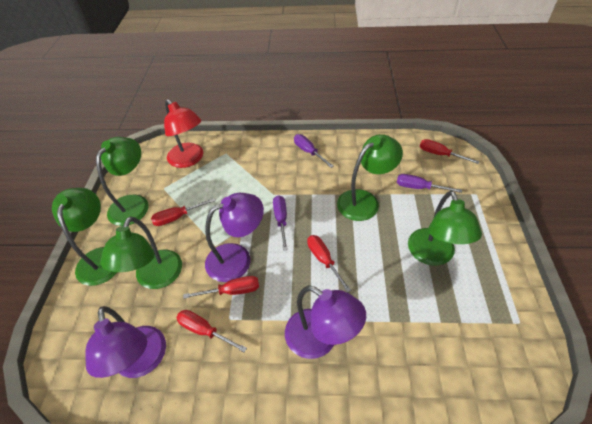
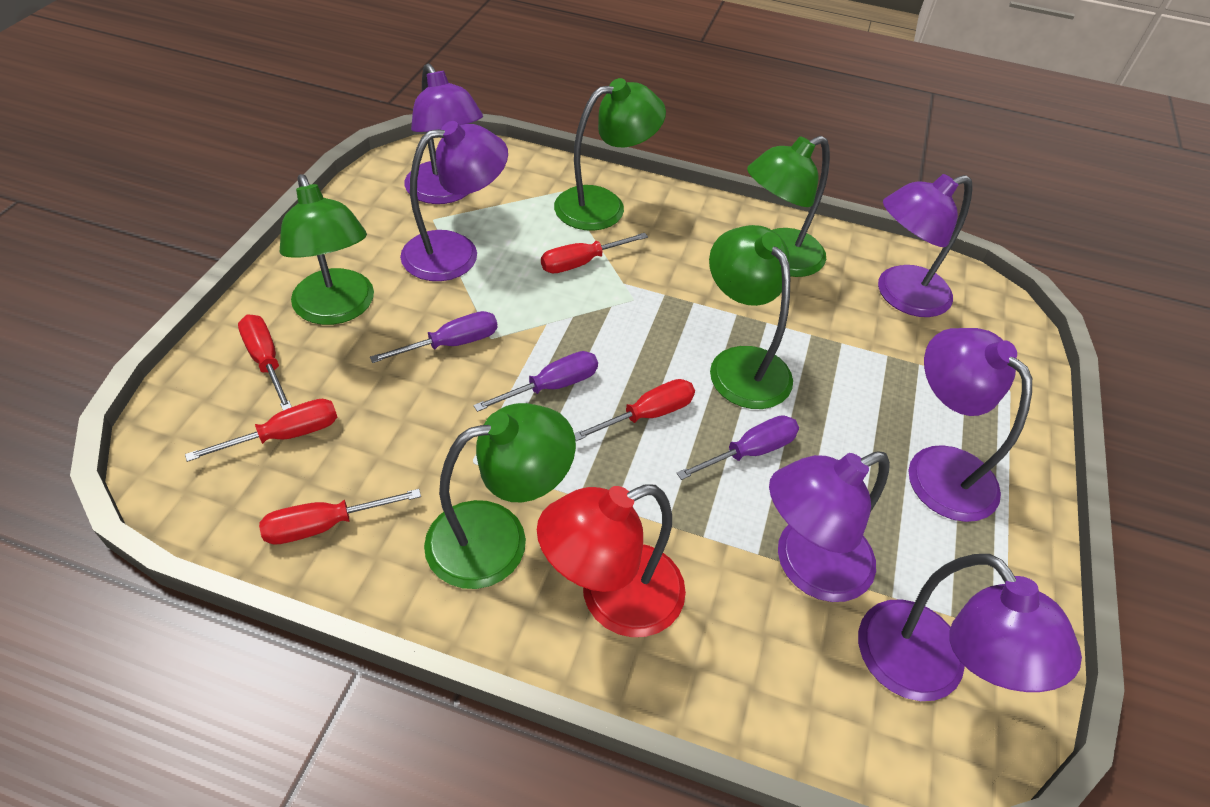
purple lamp: [85,306,166,378] [205,193,264,282] [285,285,366,359] = 3 -> [400,121,508,281] [404,64,483,204] [769,451,890,602] [858,554,1082,701] [878,174,973,317] [908,328,1032,522] = 6

